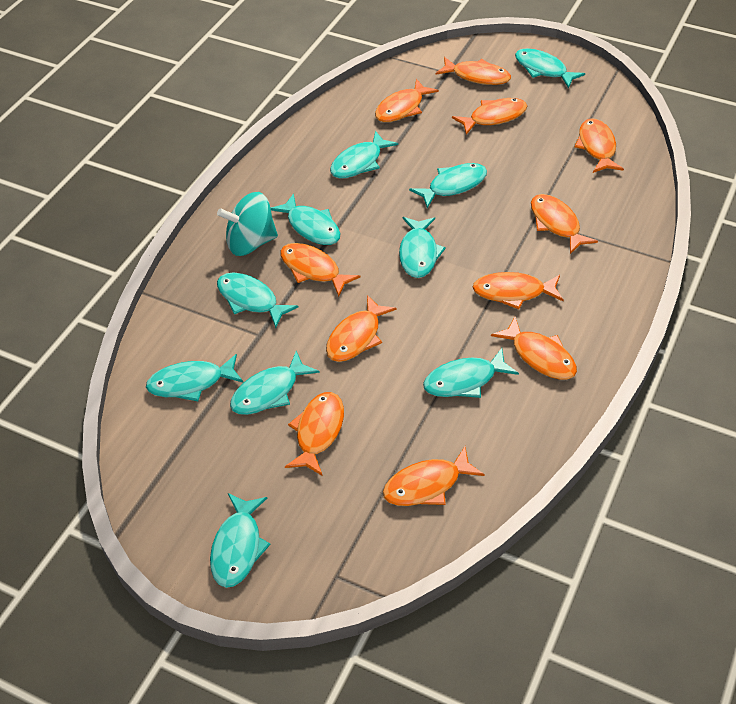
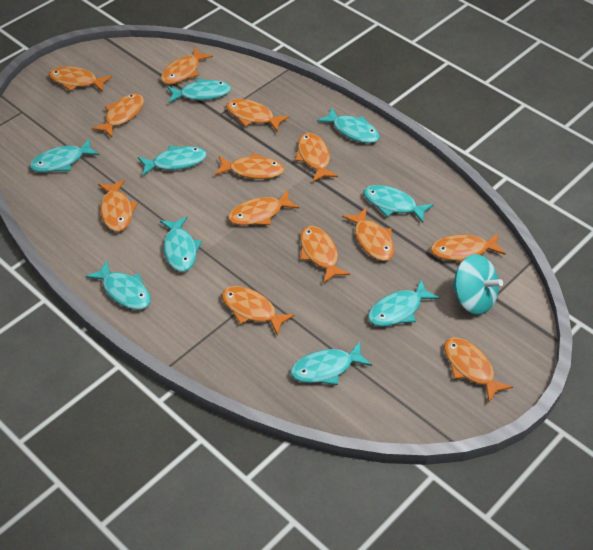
orange fish: [280,243,360,297] [285,392,344,476] [326,295,397,362] [375,79,439,122] [383,446,485,506] [436,57,511,85] [452,98,527,135] [473,272,564,309] [491,317,577,380] [531,194,598,254] [574,118,624,173] = 11 -> [49,66,112,92] [91,93,144,137] [98,179,138,232] [161,48,213,84] [215,153,285,179] [222,286,295,336] [226,99,290,132] [228,190,299,225] [295,133,338,182] [300,226,350,284] [342,207,394,261] [431,233,506,262] [444,337,513,402] = 13
turquoise fish: [146,354,244,401] [210,493,271,588] [217,273,298,328] [230,351,320,415] [271,194,341,245] [330,131,398,178] [399,217,446,278] [409,163,487,208] [423,348,519,398] [515,48,585,89] = 10 -> [30,138,99,172] [85,260,151,310] [138,145,207,176] [160,216,202,272] [167,78,231,103] [290,342,372,385] [317,108,380,143] [363,185,434,223] [368,280,440,327] = 9

